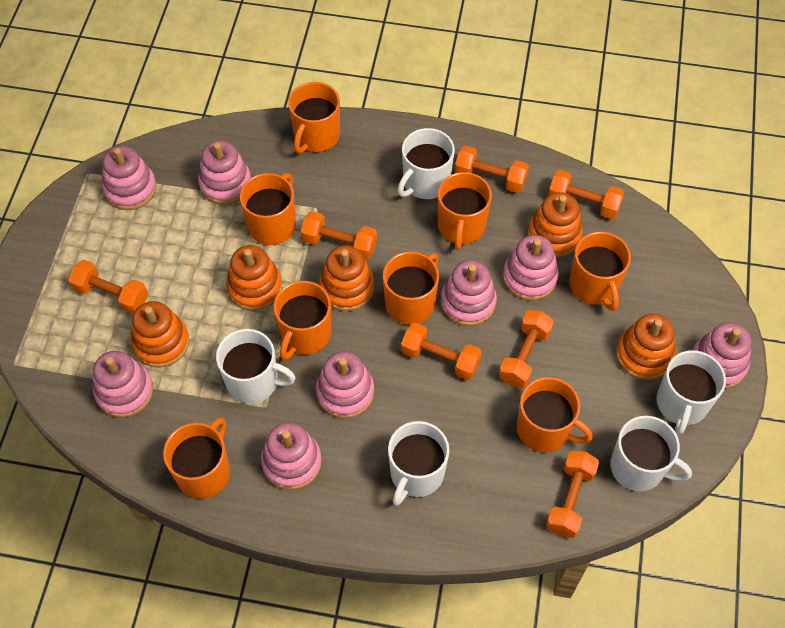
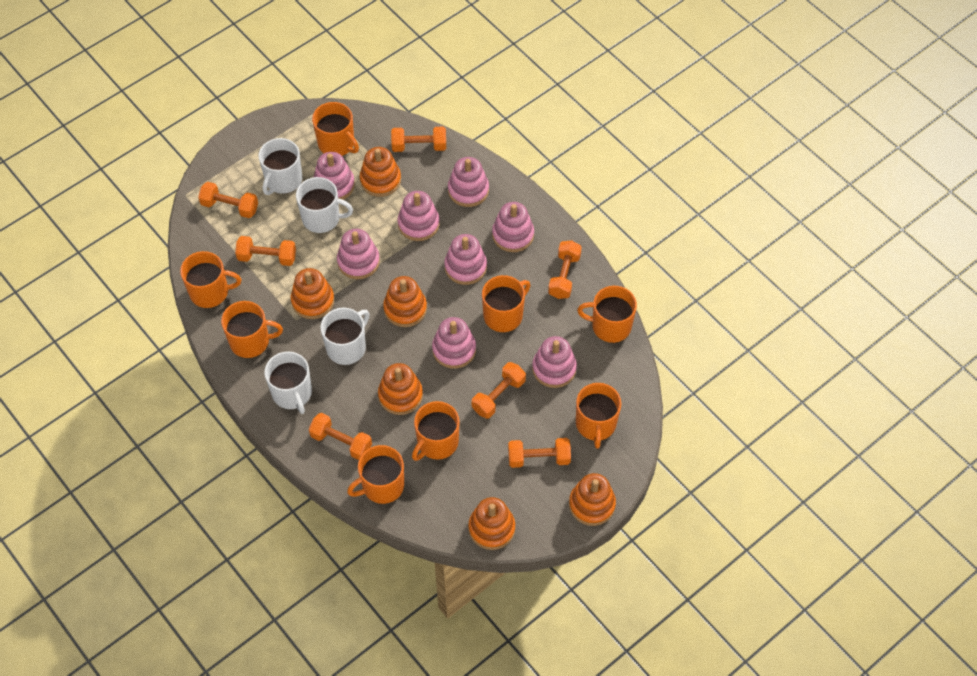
orange stacking toy: [131,301,189,367] [226,245,282,311] [319,245,374,311] [528,192,583,257] [616,313,675,380] = 5 -> [291,268,335,319] [360,147,401,197] [378,363,423,415] [383,276,427,327] [468,497,515,550] [569,473,616,526] = 6
white mug: [216,329,296,403] [388,421,449,506] [398,128,455,200] [610,416,692,492] [656,350,726,435] = 5 -> [259,138,302,195] [264,351,312,414] [296,177,353,233] [320,308,370,365] = 4

